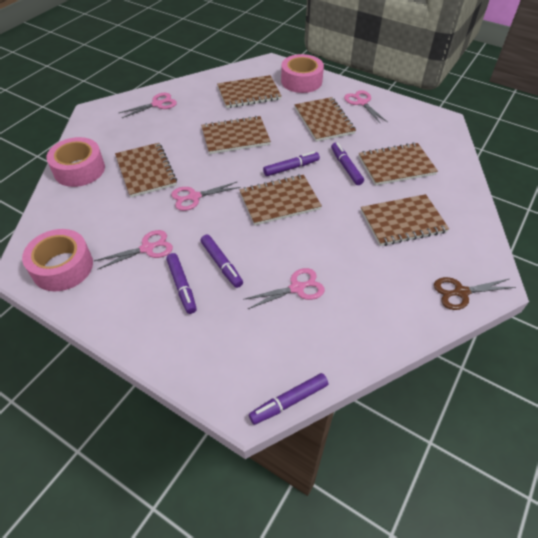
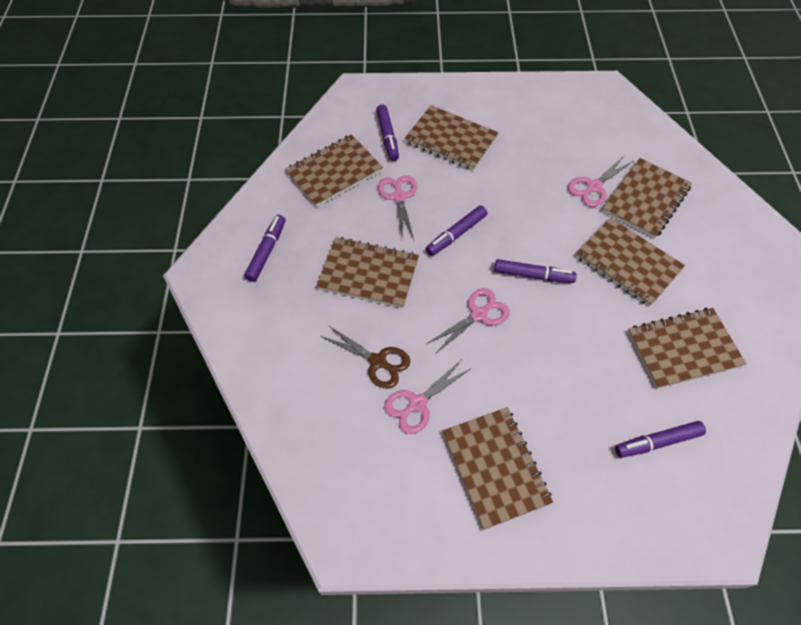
pink scissors: [94,230,173,270] [119,93,177,118] [171,182,241,211] [243,268,325,309] [344,90,387,124] = 5 -> [378,175,417,239] [384,360,472,434] [427,288,510,354] [568,156,633,207] = 4
pink tape: [22,229,93,291] [46,137,105,187] [281,54,324,93] = 3 -> none = 0

